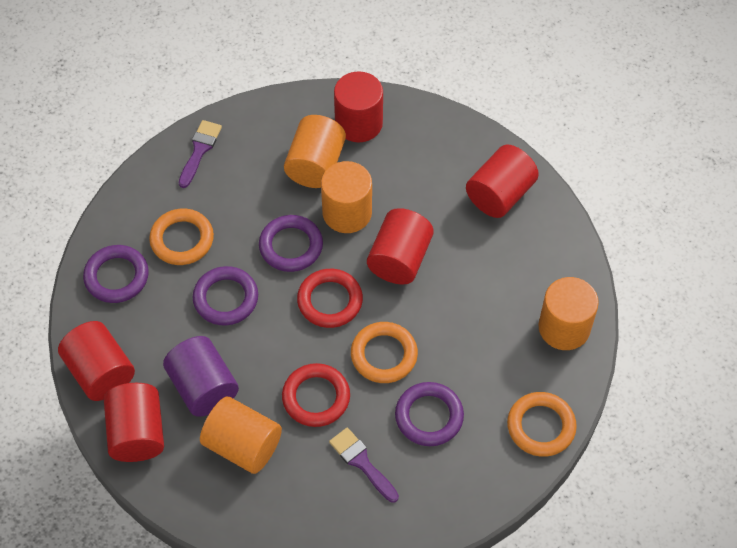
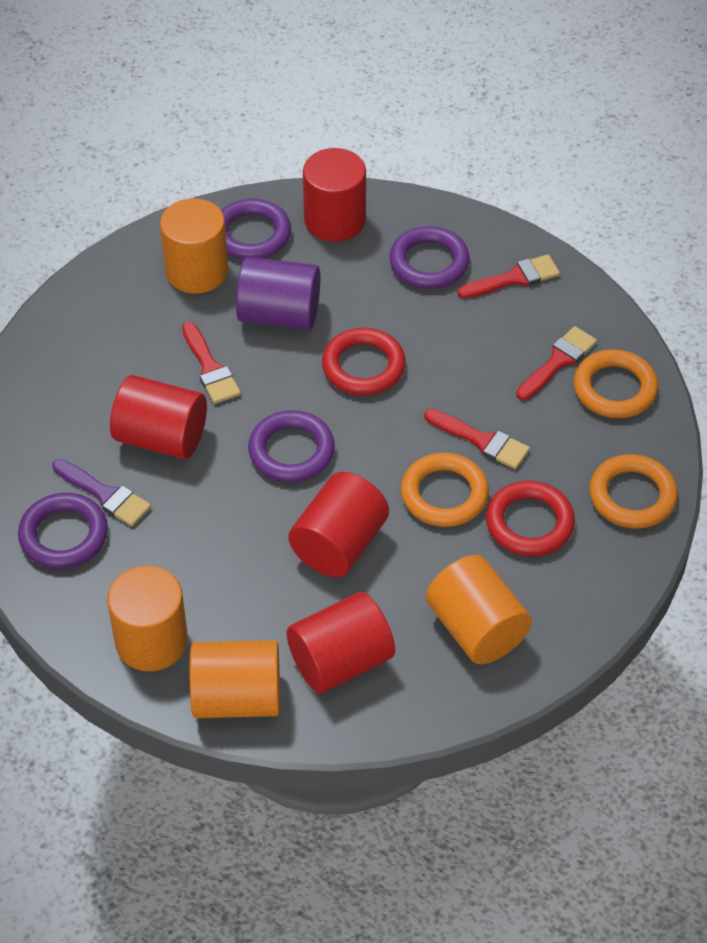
purple brush: [179,120,222,188] [329,427,399,503] = 2 -> [52,459,151,526] = 1
red brush: none = 0 -> [182,322,241,404] [424,409,530,469] [457,254,560,298] [516,326,597,400] = 4
red cylinder: [58,321,135,401] [104,383,164,462] [334,71,383,142] [367,208,434,285] [466,145,539,218] = 5 -> [110,375,207,459] [287,592,395,693] [288,472,389,577] [303,148,366,242] = 4

